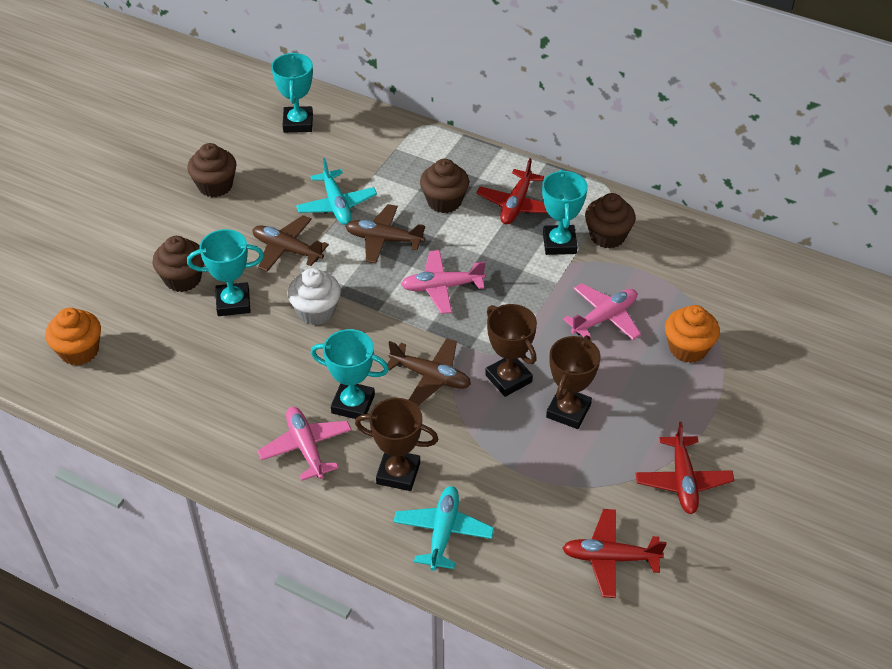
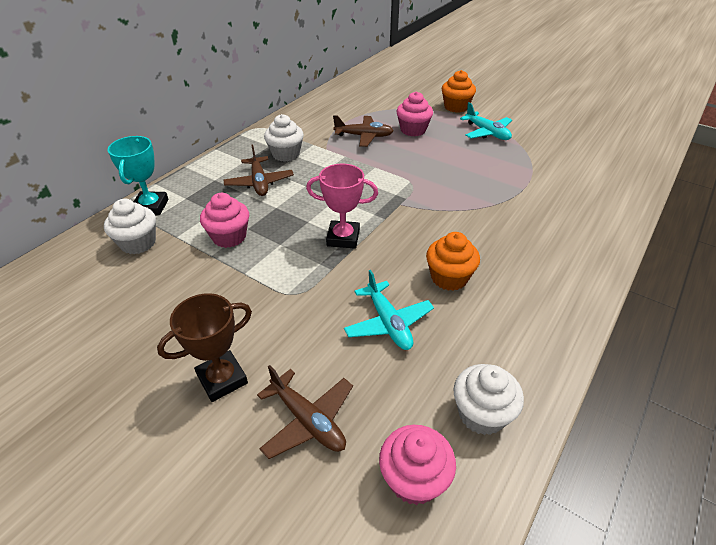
brown cupcake: [153,236,204,292] [187,143,236,197] [420,159,469,213] [585,193,636,249] = 4 -> none = 0
brown trophy: [355,398,438,491] [485,304,537,397] [546,335,601,429] = 3 -> [157,293,252,402] = 1
pink cupcake: none = 0 -> [200,193,249,248] [379,425,456,505] [397,92,433,136] = 3
pink plane: [258,407,352,481] [401,250,486,314] [563,283,641,340] = 3 -> none = 0
pink trophy: none = 0 -> [306,164,378,249] = 1
red plane: [477,158,548,224] [563,509,666,598] [636,422,734,514] = 3 -> none = 0
turquoise trophy: [187,229,264,316] [271,52,313,133] [311,329,389,421] [542,169,588,255] = 4 -> [107,136,169,215] = 1
white cupcake: [287,268,341,325] = 1 -> [104,199,156,254] [264,114,304,162] [454,364,524,435] = 3

